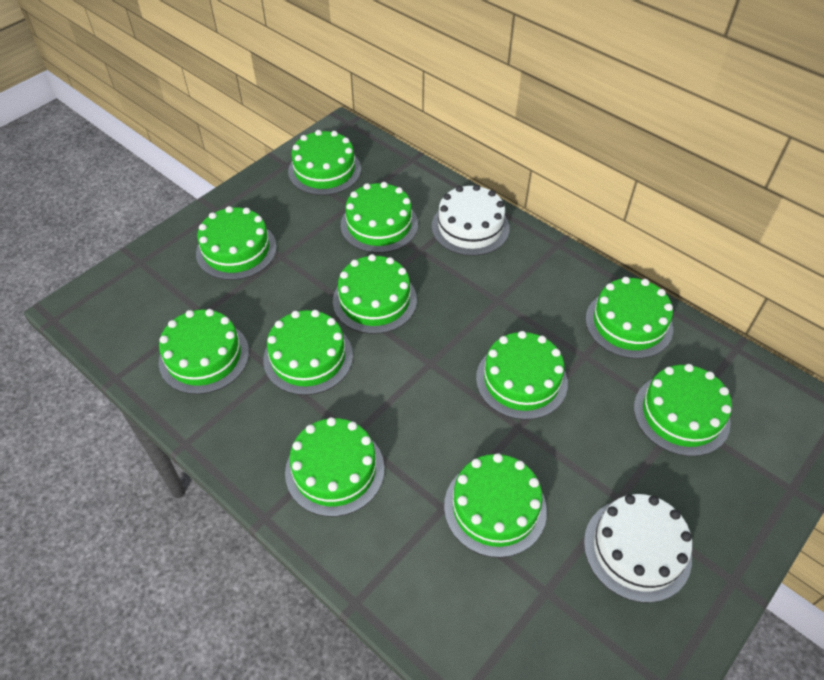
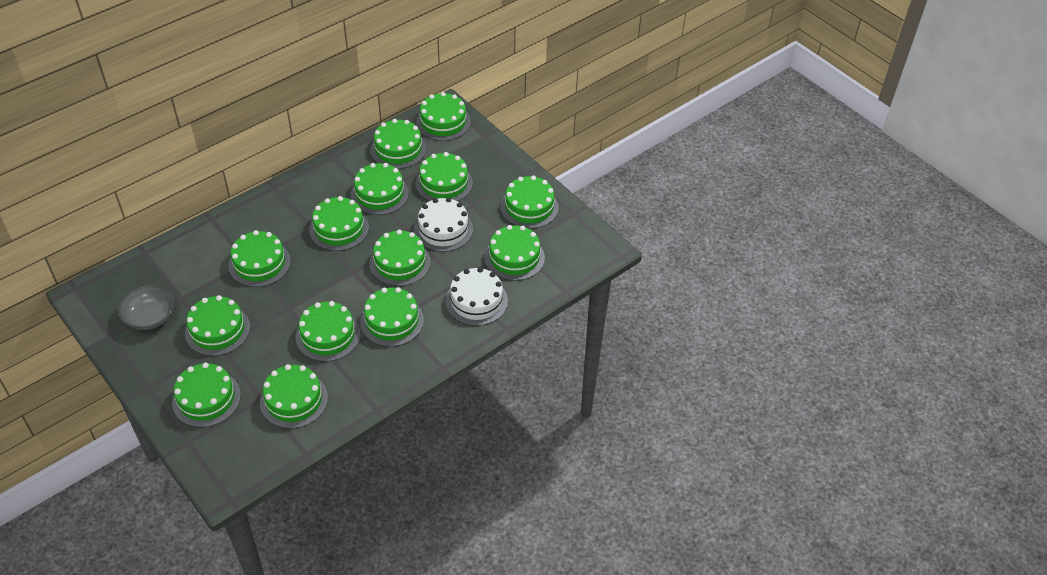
green cake: [158,309,249,394] [196,206,277,280] [263,310,353,395] [285,417,385,517] [288,130,361,195] [333,254,417,334] [341,182,418,253] [444,453,547,558] [476,331,568,420] [586,277,673,359] [634,364,732,456] = 11 -> [172,363,241,427] [185,295,250,356] [228,230,291,287] [260,364,328,429] [296,301,360,362] [309,196,369,251] [351,163,409,215] [360,287,424,347] [369,230,431,286] [370,119,426,169] [415,152,473,201] [416,92,471,141] [484,225,545,281] [500,175,558,229] = 14
grey bowl: none = 0 -> [118,285,174,330] = 1

